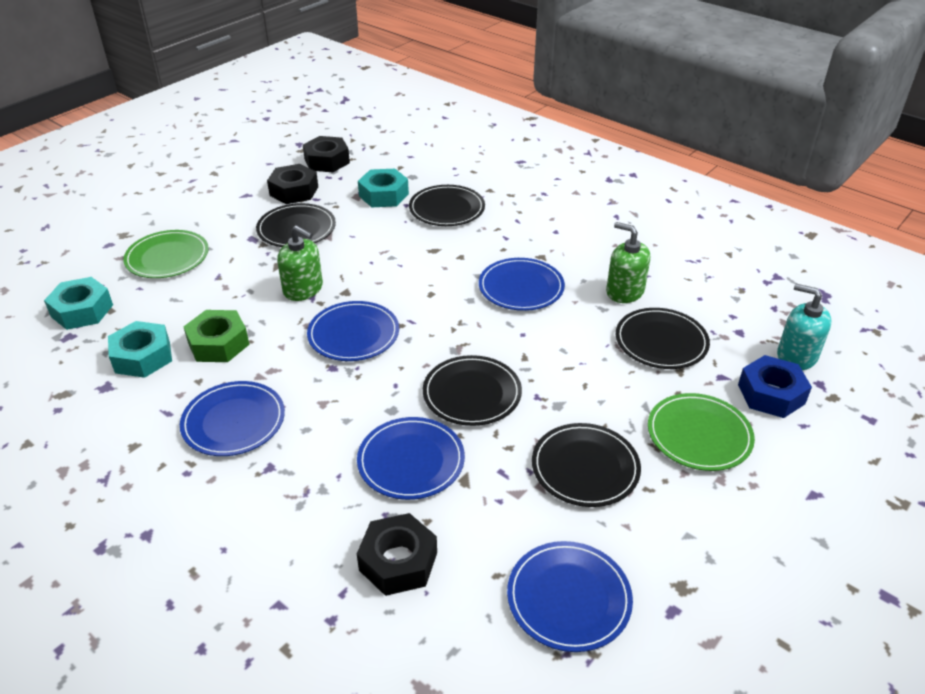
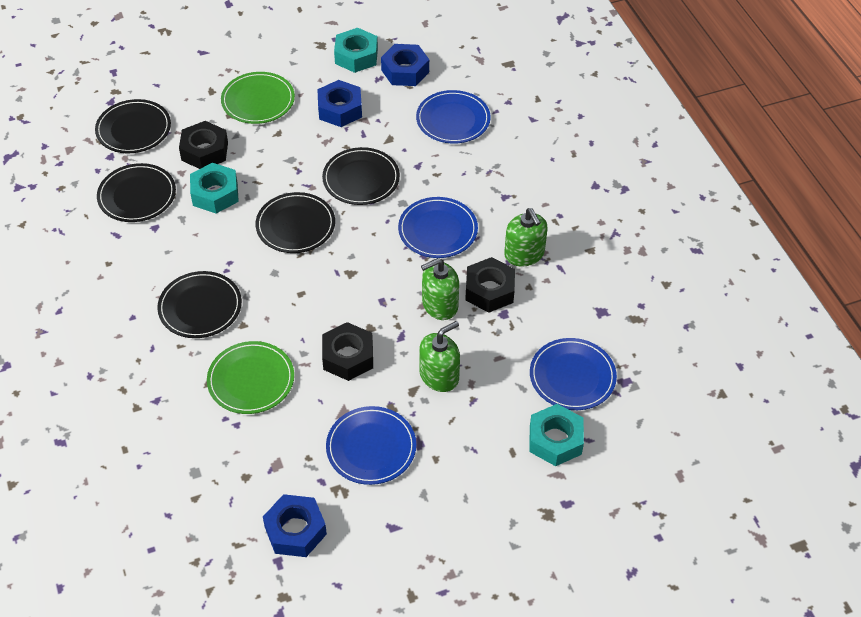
blue nut: [738,355,812,418] = 1 -> [263,494,327,557] [317,80,362,127] [381,44,429,86] = 3
blue plate: [180,381,285,456] [307,301,399,361] [357,417,465,500] [479,258,565,311] [507,541,633,652] = 5 -> [326,406,416,485] [398,197,478,258] [416,90,491,144] [530,338,617,410] = 4
green nut: [183,310,250,362] = 1 -> none = 0
green soap dispenser: [277,225,323,301] [606,222,650,303] = 2 -> [419,321,460,392] [421,258,459,320] [504,208,548,266] = 3
turquoise soap dispenser: [777,284,832,370] = 1 -> none = 0

